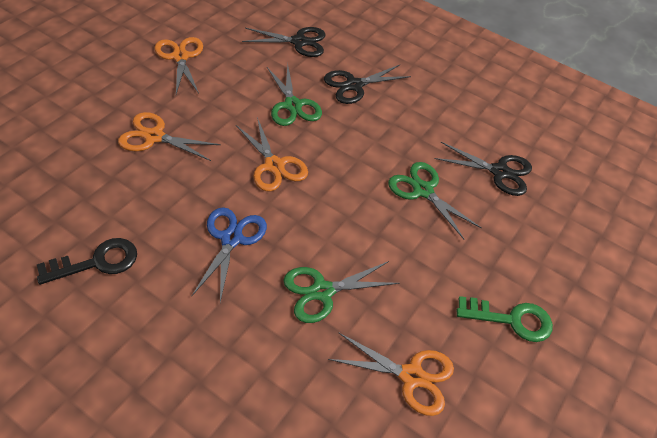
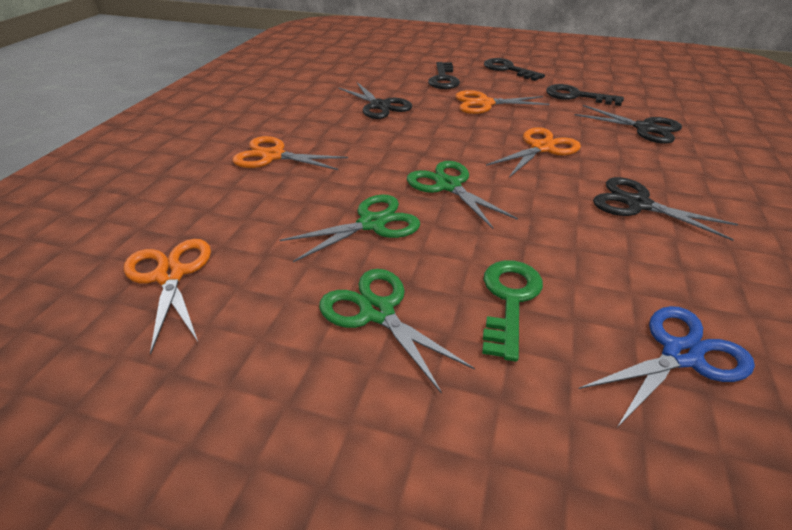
black key: [37,238,137,285] = 1 -> [428,62,460,89] [484,58,545,81] [546,84,624,106] = 3

